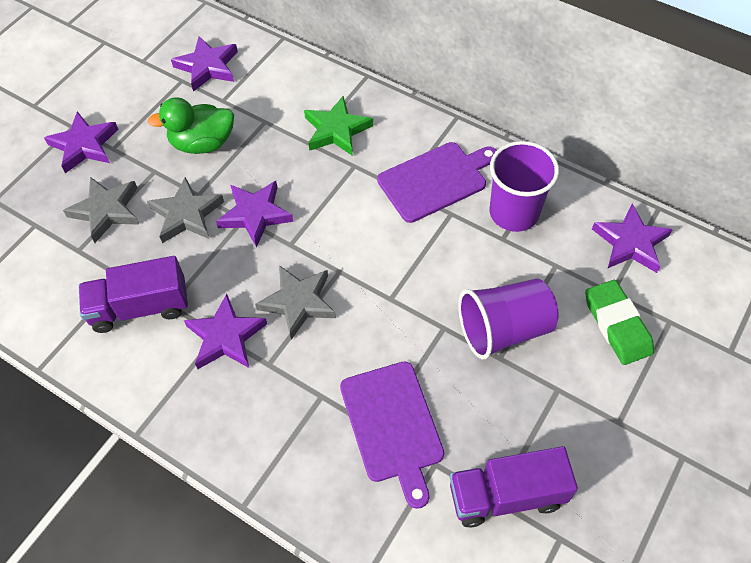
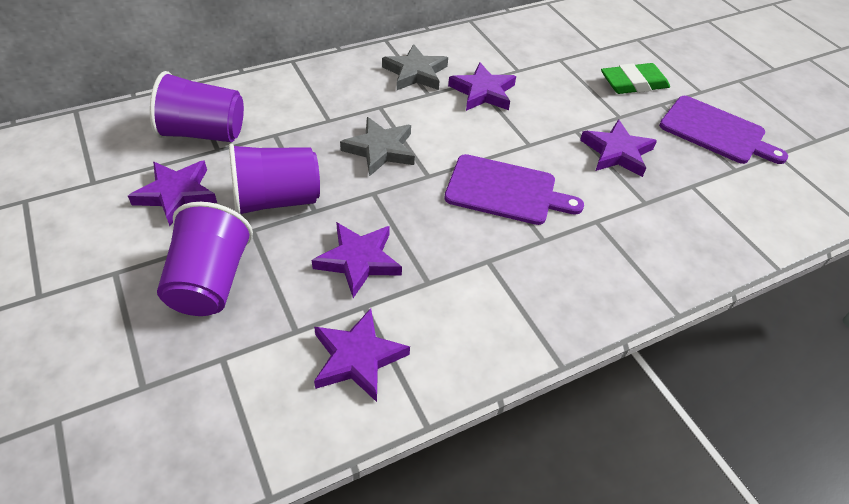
green duck: [147,97,234,154] = 1 -> none = 0
green star: [304,96,373,156] = 1 -> none = 0
grey star: [63,177,139,243] [147,177,224,243] [255,265,336,340] = 3 -> [340,117,415,176] [382,44,448,90] = 2
purple cup: [458,279,559,359] [490,141,559,232] = 2 -> [150,71,244,142] [157,202,253,316] [229,143,320,215] = 3
purple truck: [79,256,188,333] [450,446,578,528] = 2 -> none = 0

